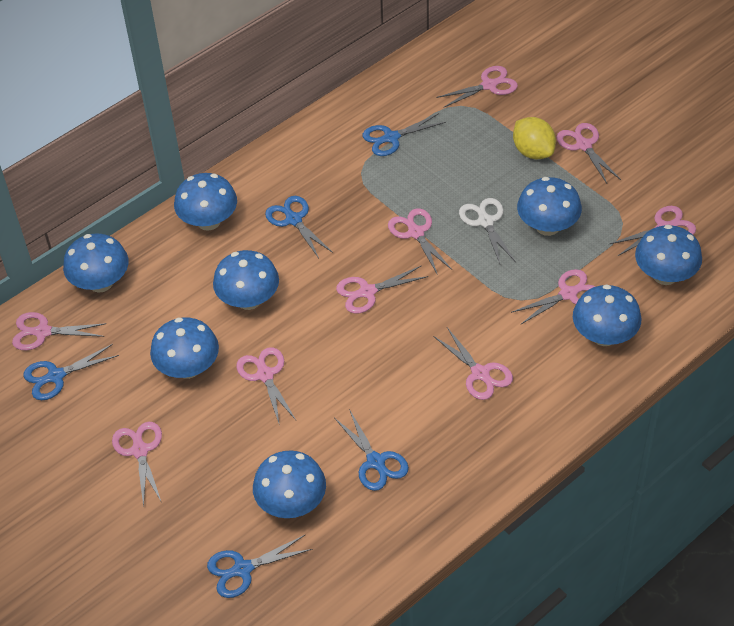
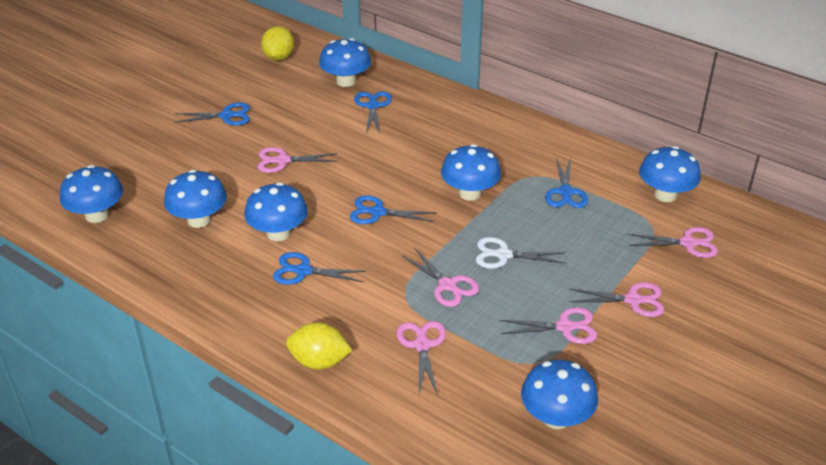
blue mushroom: [63,233,129,293] [150,318,219,379] [174,173,237,231] [213,250,279,310] [253,450,326,518] [517,177,582,236] [573,285,642,346] [635,225,702,285] = 8 -> [60,165,123,223] [164,170,227,228] [244,182,308,241] [319,38,371,87] [441,144,501,201] [521,360,598,429] [639,146,701,202] = 7
pink scissors: [12,312,106,350] [112,422,162,507] [236,347,296,426] [336,266,428,314] [388,208,452,275] [433,327,513,400] [436,66,518,108] [511,269,595,325] [557,123,621,184] [609,206,696,256] = 10 -> [257,147,337,173] [396,321,446,396] [402,248,479,307] [499,307,597,344] [569,282,664,317] [627,227,718,258] = 6
yellow lemon: [513,117,556,159] = 1 -> [261,26,294,61] [286,322,352,370] = 2

